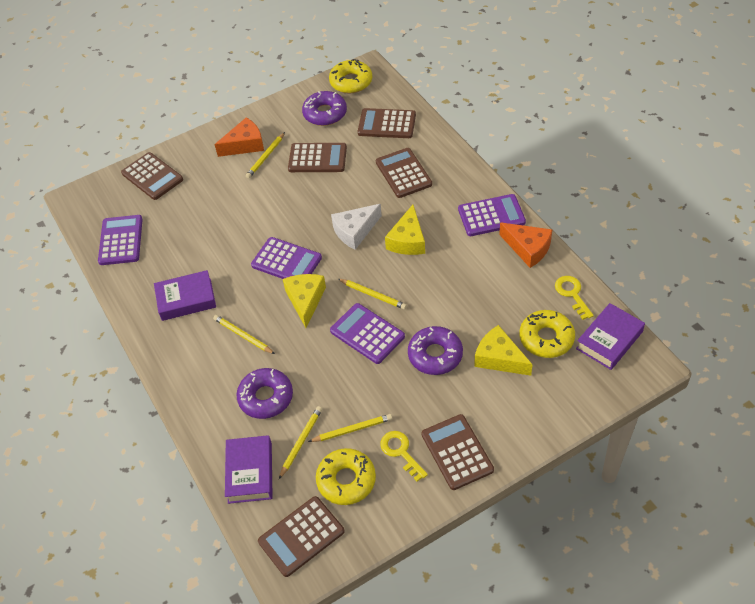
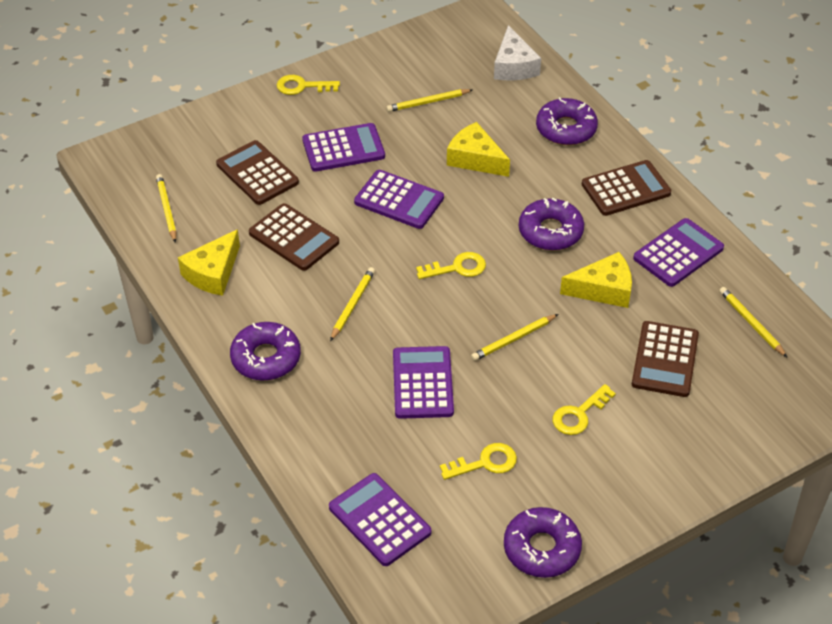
brown calculator: [121,152,183,200] [258,496,345,577] [288,143,347,172] [358,108,416,138] [376,148,432,198] [422,414,494,490] = 6 -> [216,140,299,205] [249,203,339,271] [582,160,671,216] [632,321,699,397] = 4
orange cheese: [215,117,264,157] [499,223,552,268] = 2 -> none = 0
purple book: [154,270,216,321] [225,435,273,504] [576,303,645,370] = 3 -> none = 0
purple calculator: [98,215,143,265] [251,237,322,279] [330,303,405,364] [458,194,526,236] = 4 -> [302,123,385,172] [329,473,431,566] [354,170,444,229] [393,346,454,419] [633,218,724,287] = 5
purple donut: [236,368,293,419] [302,91,347,126] [408,326,463,375] = 3 -> [230,322,301,381] [504,507,582,578] [519,198,584,251] [536,97,598,145] = 4
yellow donut: [316,448,376,505] [329,59,372,93] [520,310,575,358] = 3 -> none = 0
yellow key: [380,431,428,481] [555,276,594,320] = 2 -> [277,75,340,95] [416,252,486,279] [440,443,517,480] [553,384,616,435] = 4

